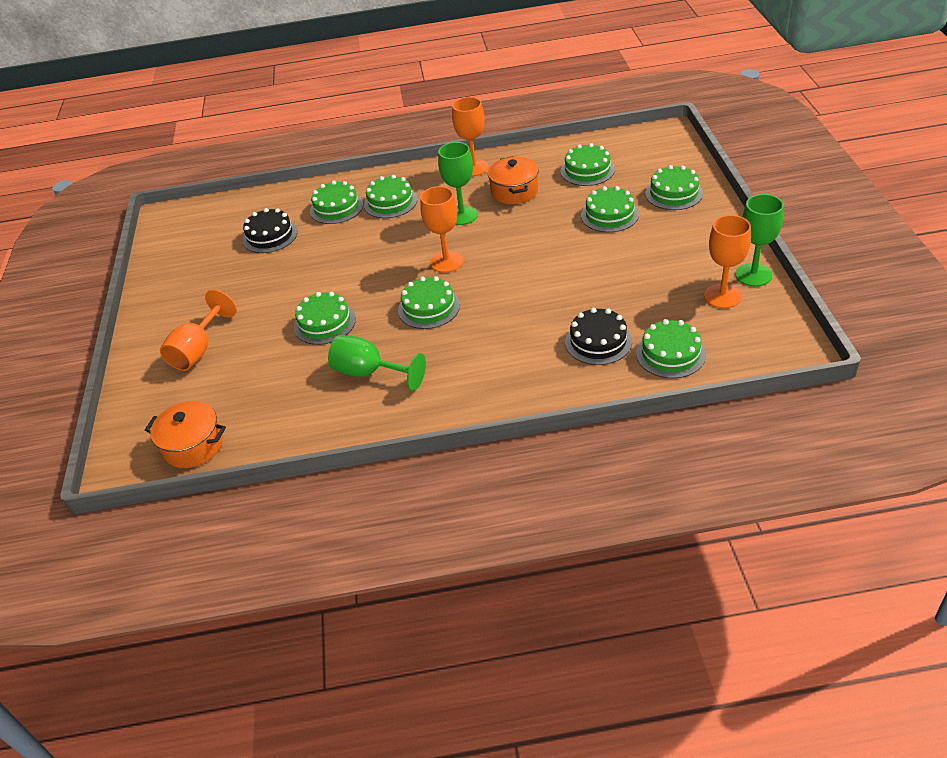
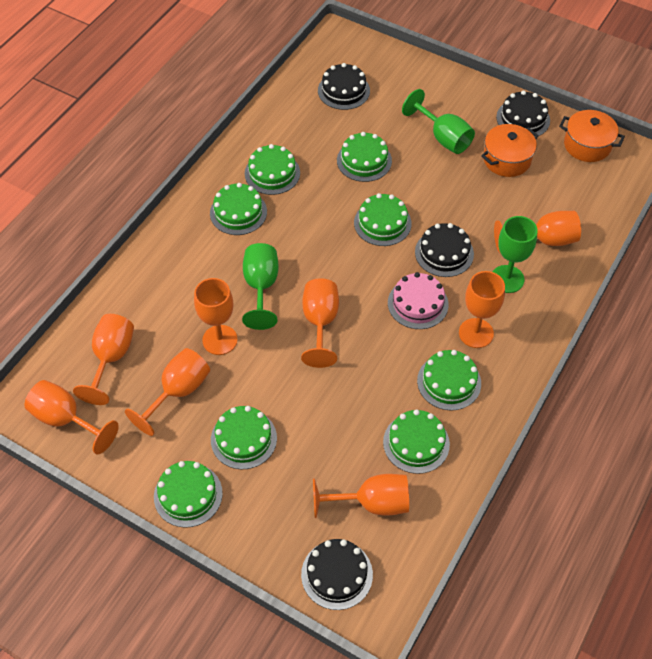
black cake: [243,208,298,253] [565,308,632,365] = 2 -> [301,539,373,610] [318,63,370,110] [415,223,474,277] [496,91,550,137] = 4
orange goblet: [160,289,237,371] [420,186,463,273] [452,97,489,176] [704,215,751,308] = 4 -> [24,380,119,454] [73,314,134,405] [125,348,210,436] [194,278,238,355] [301,278,339,368] [313,474,409,518] [459,271,505,348] [494,211,581,254] = 8
pink cake: none = 0 -> [388,272,449,329] = 1

